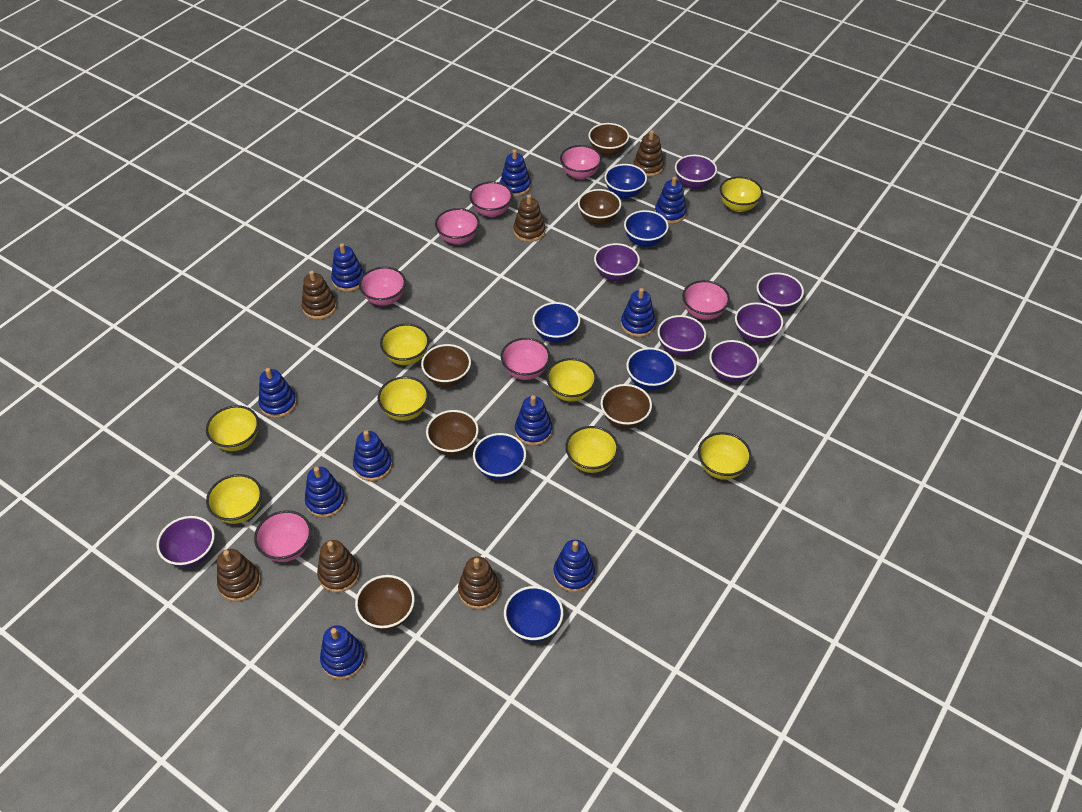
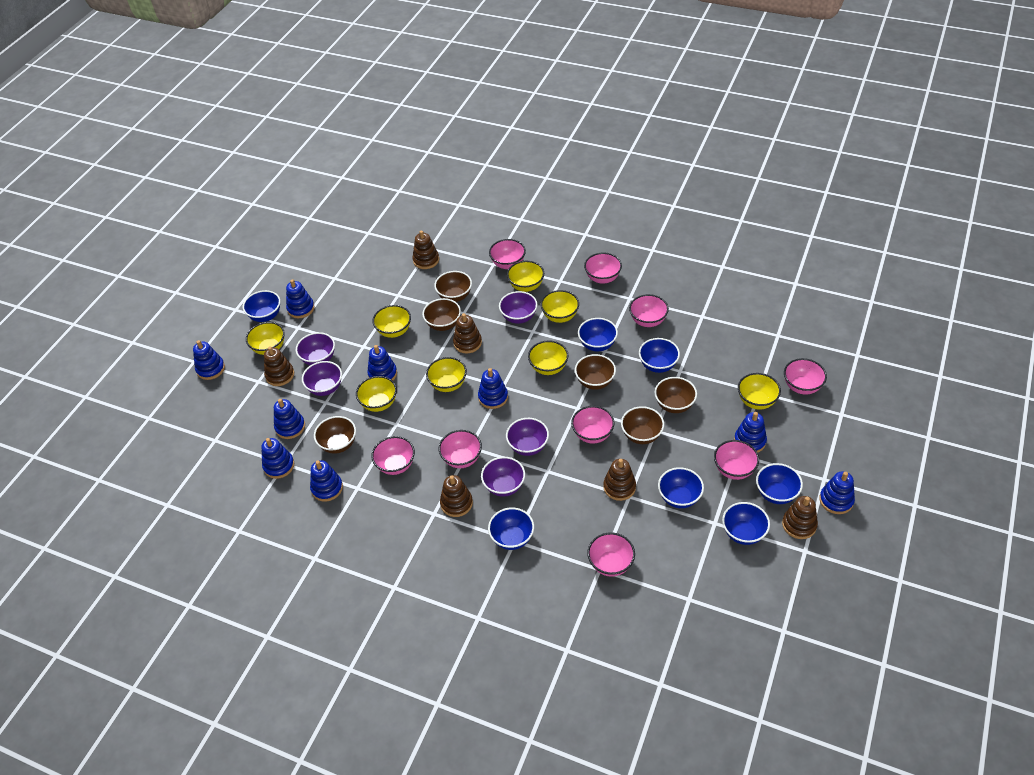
blue bowl: [473,433,526,480] [504,586,563,642] [532,302,580,343] [605,164,647,199] [624,210,669,247] [626,347,676,390] = 6 -> [243,290,280,322] [488,507,534,550] [578,318,618,351] [639,338,680,373] [658,467,704,508] [722,502,770,545] [756,463,803,504] = 7
blue stacking toy: [258,368,297,418] [305,467,346,518] [320,625,365,680] [331,243,365,292] [353,430,392,481] [500,149,531,196] [515,395,552,446] [553,540,595,592] [621,288,656,337] [655,176,687,224] = 10 -> [193,340,225,380] [261,438,294,479] [274,399,305,439] [286,279,315,318] [310,460,343,502] [367,345,397,381] [478,368,508,409] [734,412,767,453] [819,471,855,514] = 9
pink bowl: [254,510,311,562] [359,267,406,306] [435,208,479,245] [469,182,513,217] [501,338,550,380] [560,145,602,179] [682,280,730,320] = 7 -> [371,436,415,475] [439,430,482,468] [489,239,526,269] [571,406,615,444] [584,252,622,284] [587,533,635,577] [629,294,669,327] [714,440,759,480] [784,358,827,395] = 9
purple bowl: [156,516,215,568] [594,243,640,281] [658,315,706,356] [675,155,717,189] [709,340,759,383] [735,302,783,343] [757,273,804,312] = 7 -> [296,332,335,365] [302,361,342,396] [481,457,525,497] [499,291,537,324] [506,418,549,456] = 5

